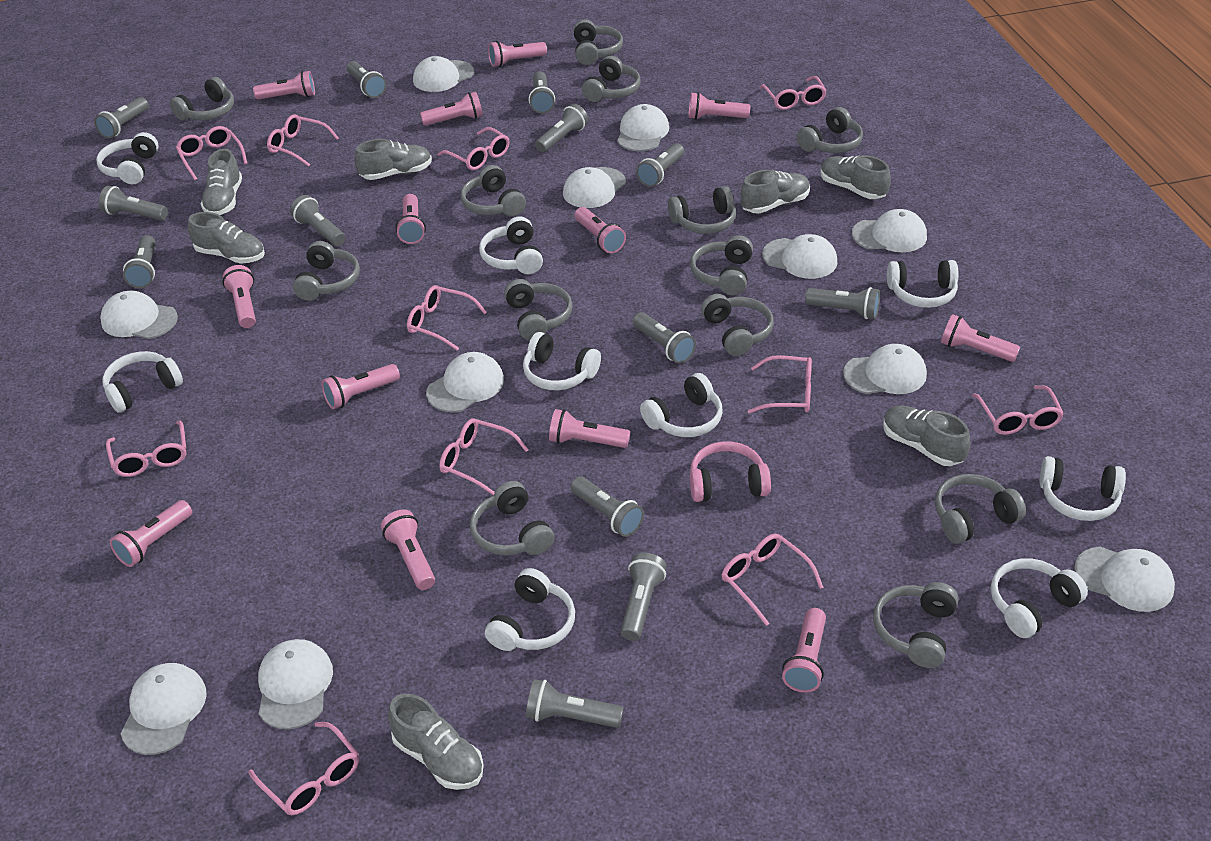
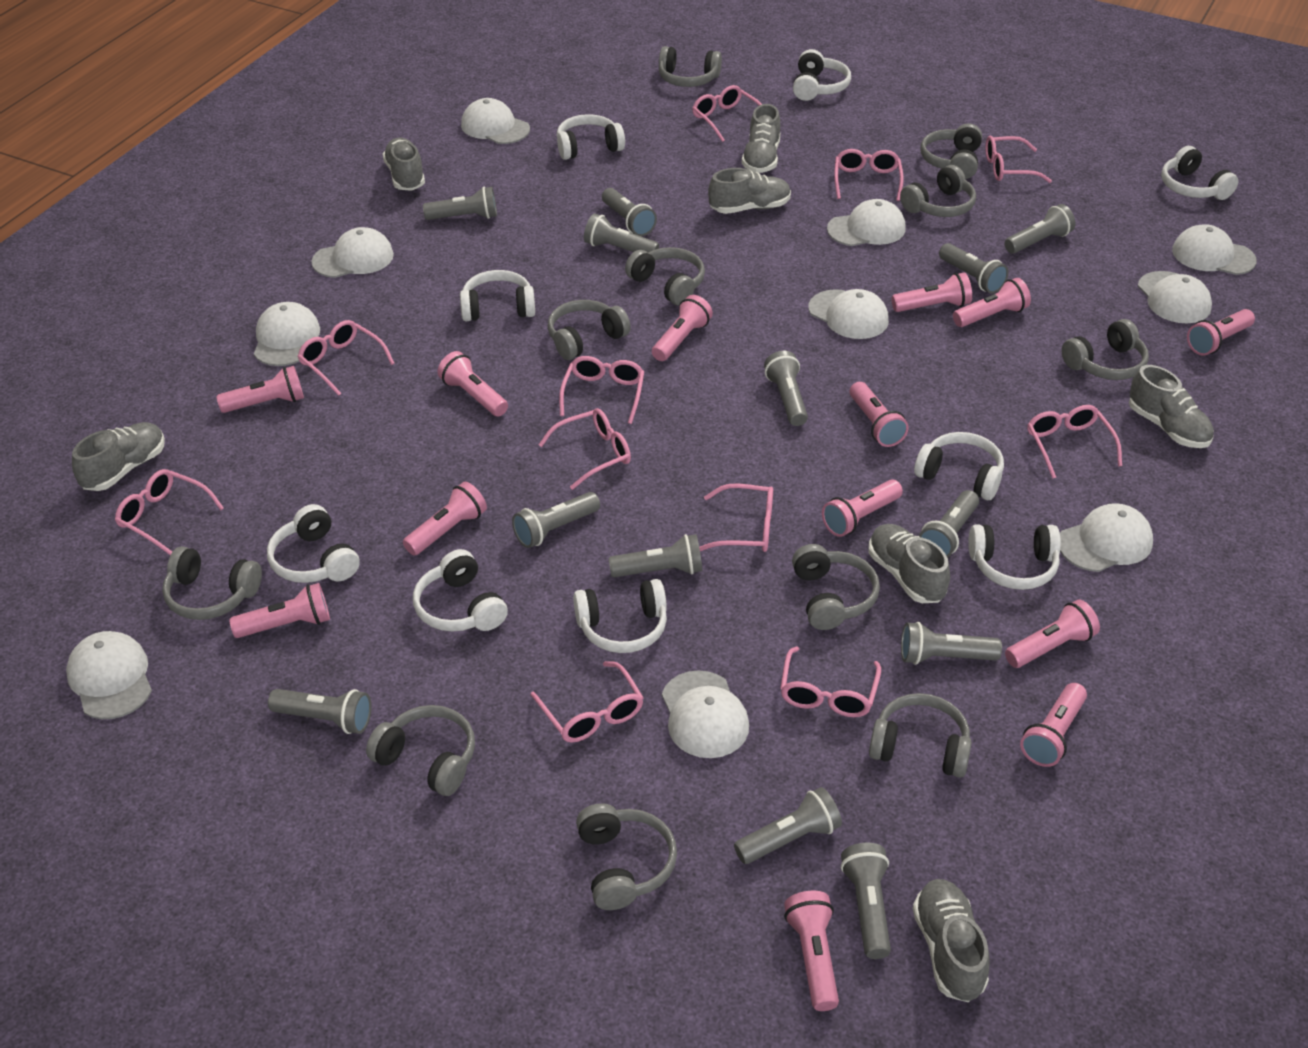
grey headphones: [170,77,234,120] [293,241,360,301] [461,165,526,217] [470,481,554,555] [504,279,573,341] [573,19,623,65] [582,56,641,102] [668,186,736,234] [690,235,753,295] [701,294,774,356] [797,107,863,153] [873,582,958,668] [935,474,1026,544] = 13 -> [162,546,262,620] [366,705,475,796] [548,300,631,360] [576,803,677,910] [625,247,705,305] [659,46,722,87] [792,544,880,630] [869,693,972,778] [900,165,976,217] [920,123,982,179] [1062,319,1149,380] = 11
pink headphones: [690,441,771,502] = 1 -> none = 0
white cap: [100,291,178,339] [120,663,207,755] [258,639,333,729] [413,56,474,92] [426,352,504,412] [563,167,626,208] [617,104,669,151] [762,234,837,279] [843,344,927,394] [852,209,927,252] [1074,547,1175,612] = 11 -> [66,631,152,719] [254,302,320,366] [311,227,394,278] [461,98,530,144] [662,670,749,758] [808,289,889,339] [827,199,906,246] [1060,503,1153,572] [1138,271,1212,323] [1172,224,1257,275] = 10

